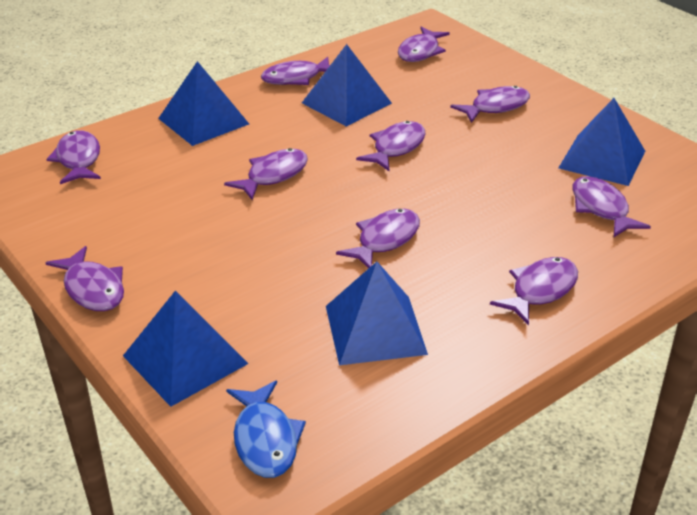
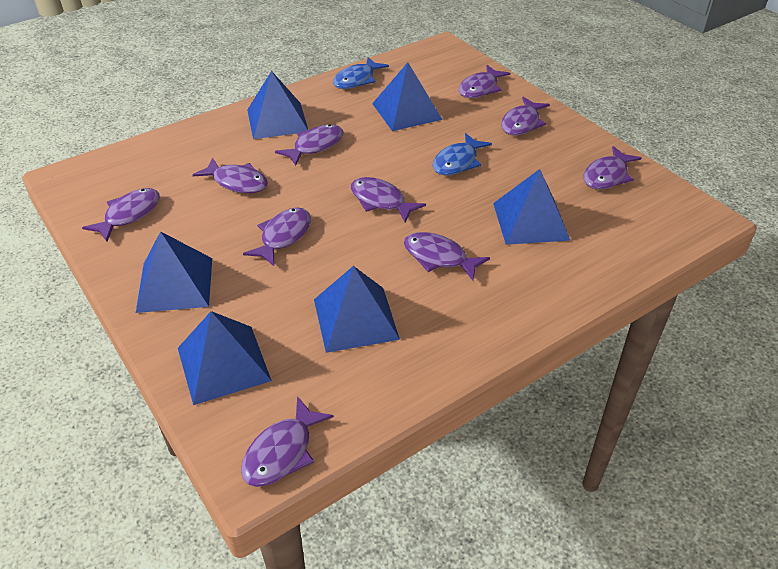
blue fish: [226,380,306,478] = 1 -> [333,57,389,89] [433,133,492,176] = 2
blue pyramid: [123,290,248,407] [158,61,249,146] [302,44,392,127] [326,262,428,365] [559,98,645,186] = 5 -> [136,231,212,313] [178,311,272,405] [247,71,308,139] [314,266,400,353] [372,62,443,131] [493,169,571,245] = 6

